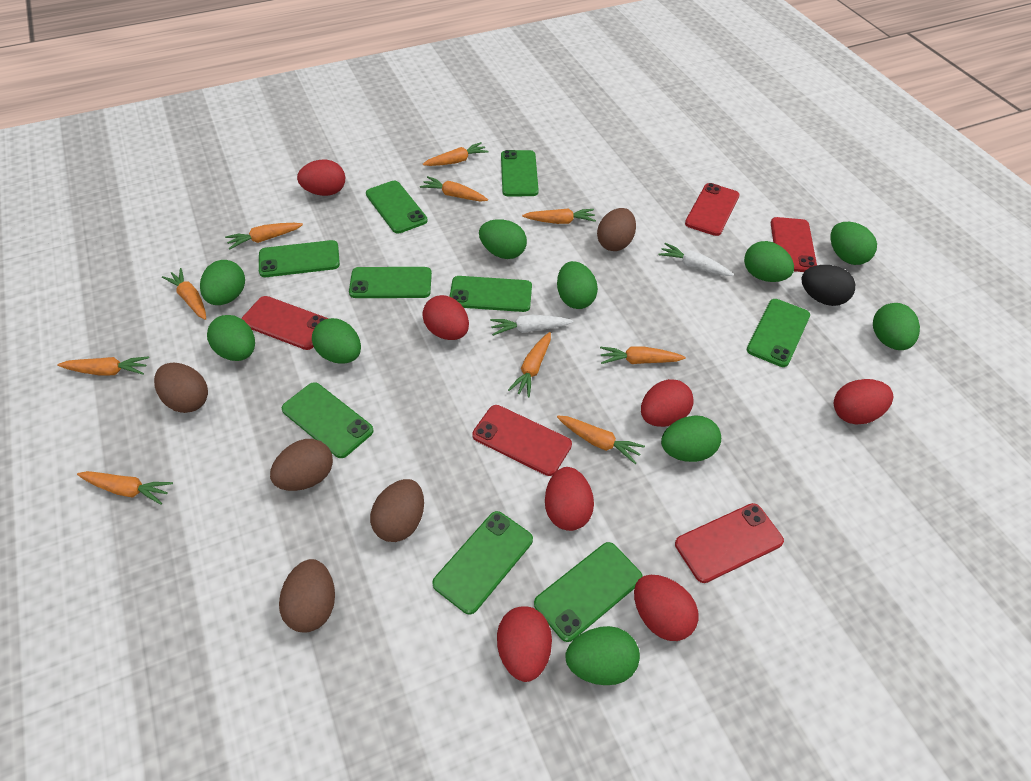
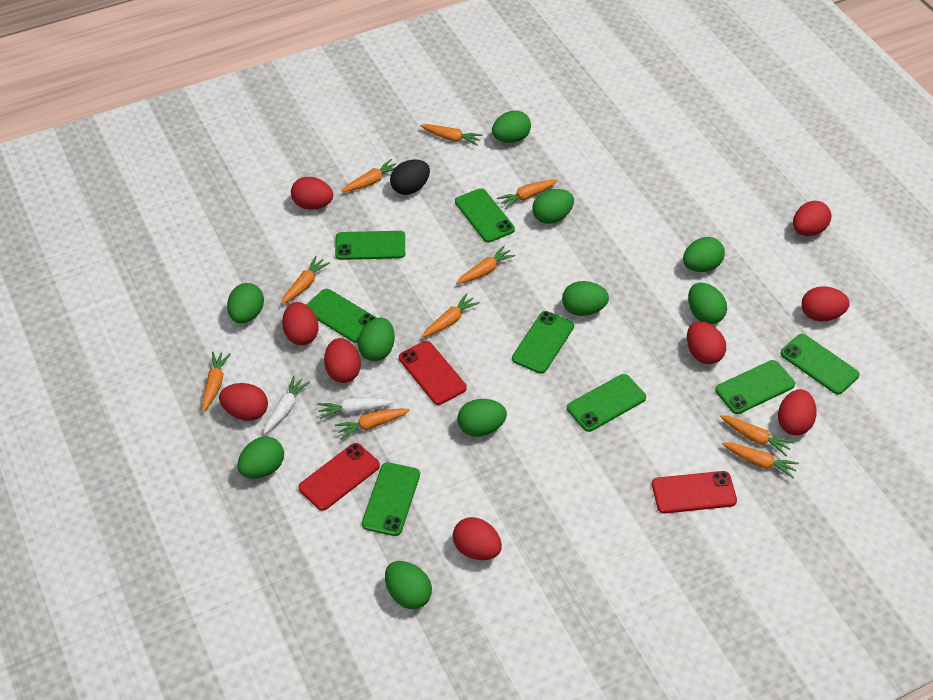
brown egg: [154,363,208,413] [270,439,333,491] [279,559,335,632] [370,479,424,542] [597,208,636,251] = 5 -> none = 0
green phone: [259,240,340,277] [281,382,374,458] [349,267,432,298] [366,181,428,234] [432,511,533,615] [449,276,532,312] [501,150,539,196] [534,542,643,642] [747,299,810,367] = 9 -> [306,289,377,343] [335,231,405,260] [362,462,420,536] [455,188,515,243] [512,311,574,374] [567,374,646,432] [715,360,795,414] [781,334,860,395] = 8
red egg: [297,160,345,196] [422,295,469,340] [497,606,552,682] [545,467,594,531] [634,575,699,641] [641,379,694,427] [834,379,893,424] = 7 -> [219,383,268,421] [282,302,319,345] [291,177,333,210] [324,338,361,383] [453,517,502,560] [687,321,726,364] [778,389,817,435] [793,201,831,236] [802,286,850,321] = 9
red phone: [241,296,328,350] [472,405,572,476] [675,503,784,583] [685,183,740,236] [771,217,817,272] = 5 -> [298,443,380,511] [399,341,467,405] [652,471,737,513] = 3

